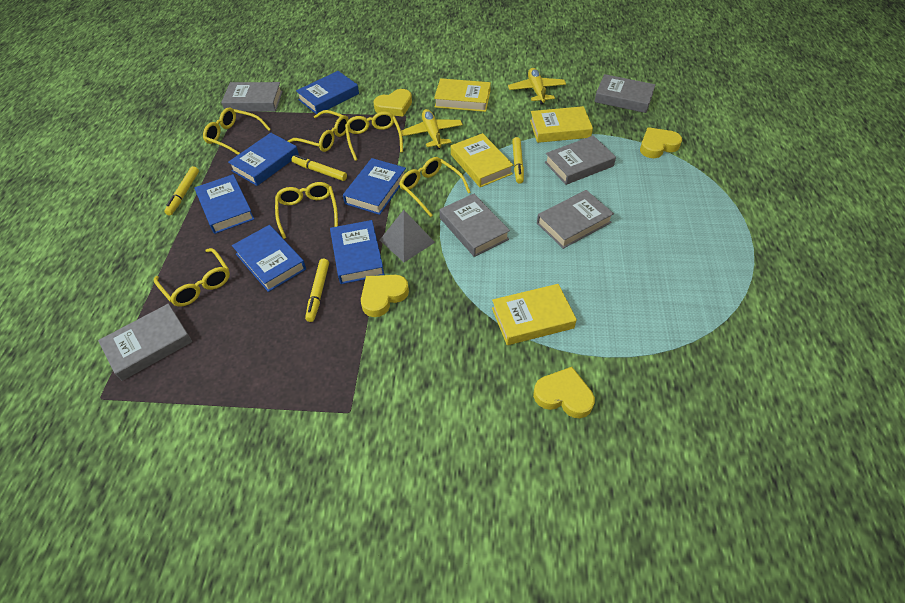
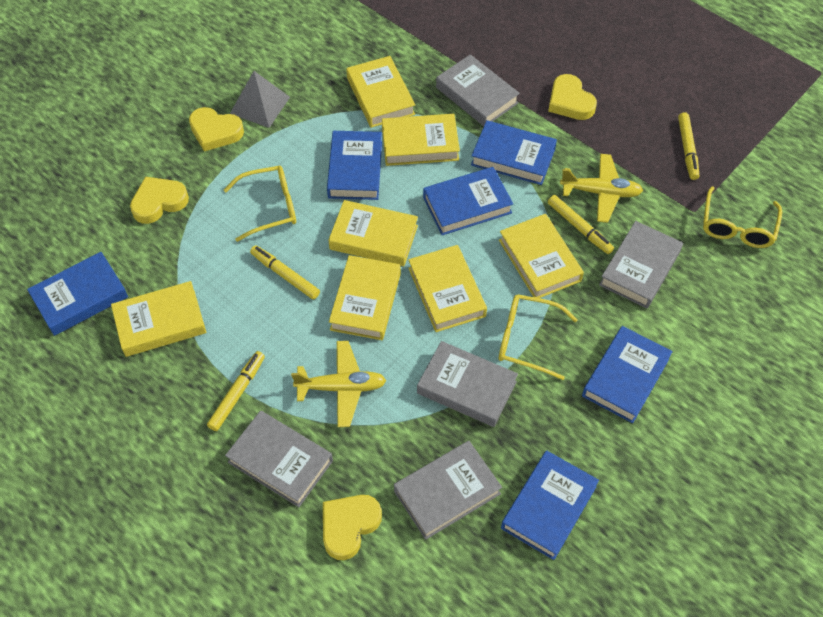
grey book: [98,304,192,381] [221,82,283,112] [440,194,510,257] [537,190,614,249] [545,136,616,185] [594,74,656,113] = 6 -> [225,411,333,507] [394,441,502,540] [417,341,518,427] [436,54,520,126] [599,221,683,308] = 5
yellow book: [434,78,491,112] [451,133,513,187] [492,284,577,345] [530,106,593,143] = 4 -> [111,281,206,357] [329,200,418,266] [329,255,401,340] [346,56,415,128] [382,114,460,166] [408,245,487,332] [499,214,584,298] = 7
yellow glasses: [154,248,230,307] [203,107,271,155] [275,182,338,239] [288,110,349,152] [345,112,403,161] [399,157,471,217] = 6 -> [224,166,296,242] [499,294,578,380] [703,186,782,248] = 3

